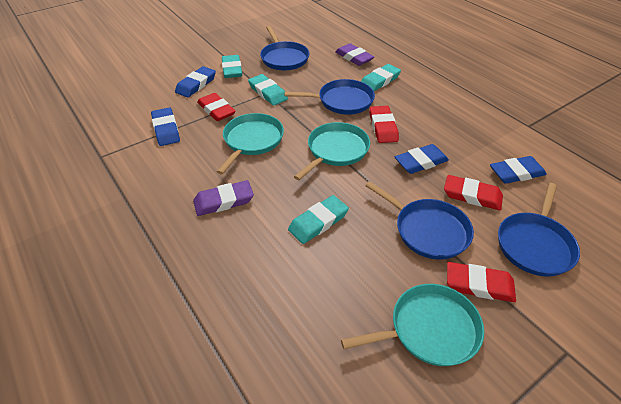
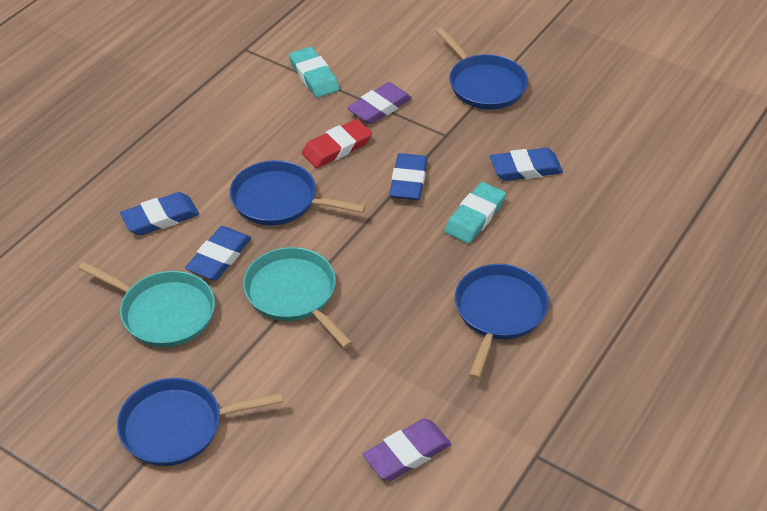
red eraser: [197,93,236,121] [369,106,399,143] [444,175,503,210] [447,262,516,302] = 4 -> [302,119,372,168] = 1
turquoise eraser: [222,55,242,78] [248,74,288,106] [288,195,349,244] [361,64,401,91] = 4 -> [289,47,340,98] [445,182,506,244] = 2
turquoise pan: [217,113,284,174] [294,122,370,180] [341,284,484,366] = 3 -> [78,262,215,347] [243,247,353,348] = 2

